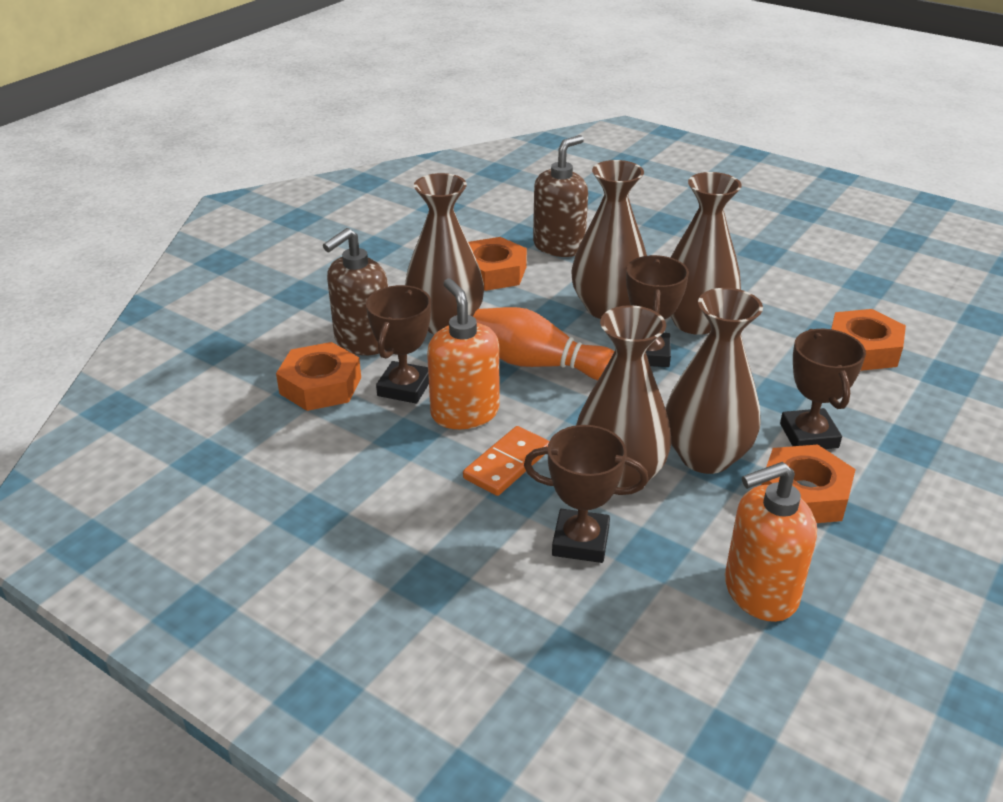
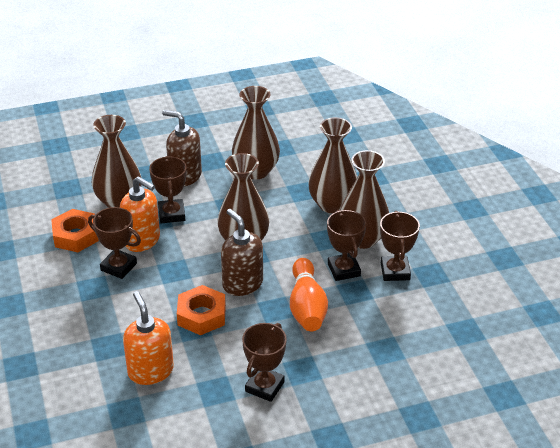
brown trophy: [366,285,431,404] [524,425,648,563] [626,255,689,367] [780,329,866,449] = 4 -> [88,207,141,279] [149,156,187,223] [242,323,287,402] [327,210,366,281] [380,211,420,281] = 5
orange domino: [463,426,549,496] = 1 -> none = 0
orange nut: [276,342,361,411] [468,237,527,291] [761,445,856,523] [831,309,906,371] = 4 -> [51,209,99,252] [177,285,226,335] = 2

